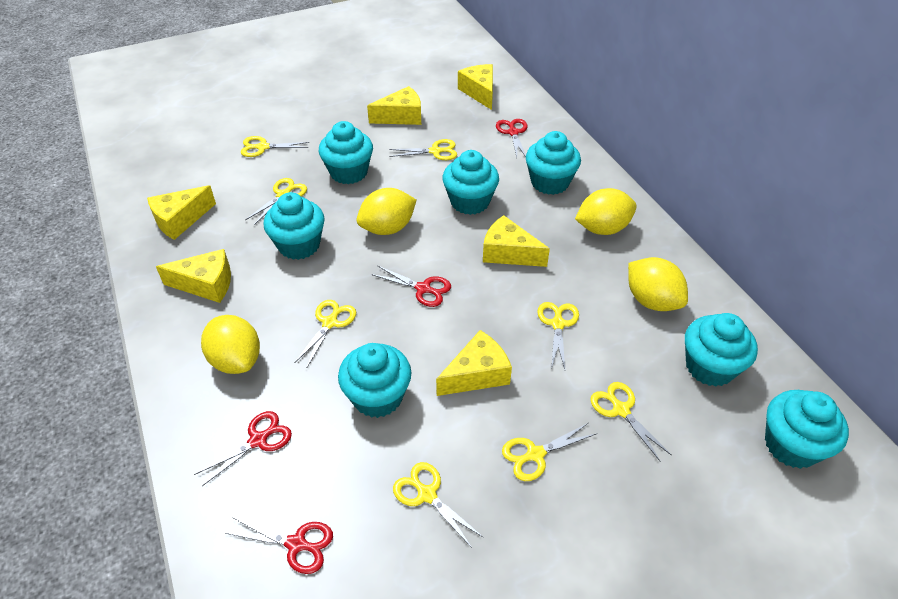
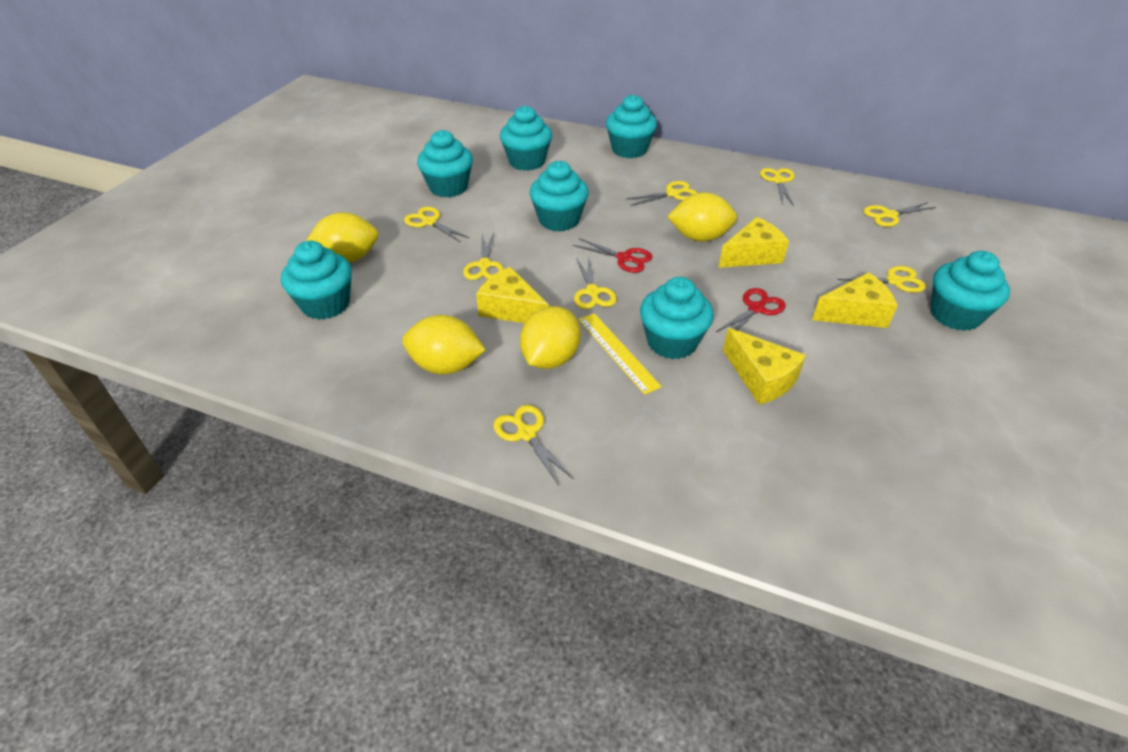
red scissors: [194,411,292,486] [225,517,333,574] [372,266,451,307] [496,119,528,157] = 4 -> [573,238,652,273] [715,288,786,333] = 2
yellow cheese: [147,185,216,240] [156,249,231,303] [367,86,421,125] [436,330,512,396] [458,64,493,110] [483,215,550,267] = 6 -> [476,267,549,323] [718,217,789,268] [723,328,806,405] [812,272,898,328] = 4
yellow ruler: none = 0 -> [579,313,662,395] = 1

